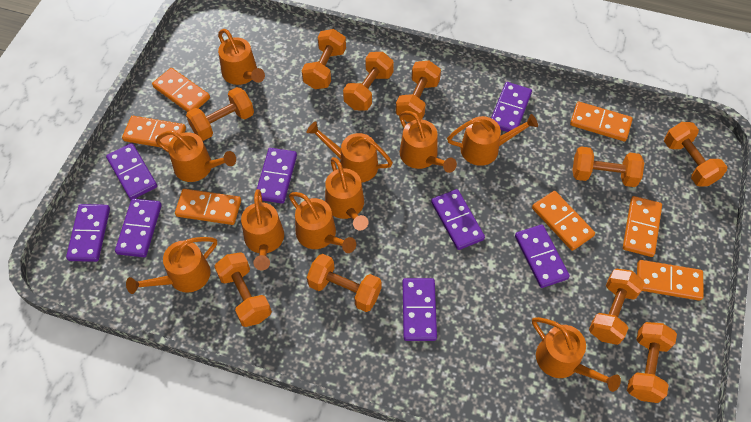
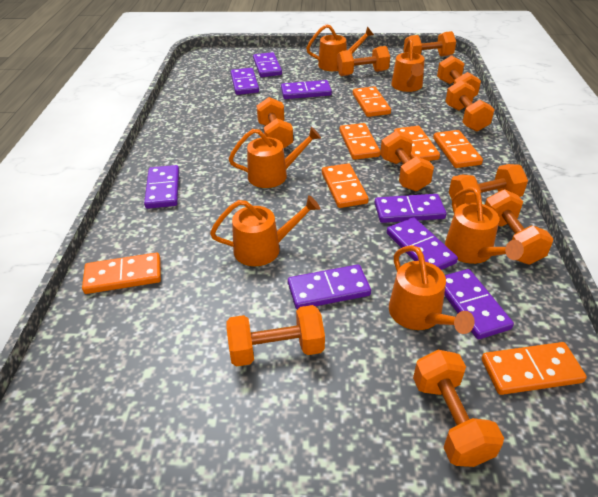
orange watering can: [126,237,217,294] [156,131,236,182] [218,29,265,85] [241,189,284,270] [289,192,356,253] [306,121,393,183] [325,157,369,231] [399,111,457,173] [447,114,538,166] [532,317,621,392] = 10 -> [210,195,320,266] [229,127,321,188] [306,24,374,71] [389,245,475,334] [391,38,425,92] [445,187,524,264] = 6

